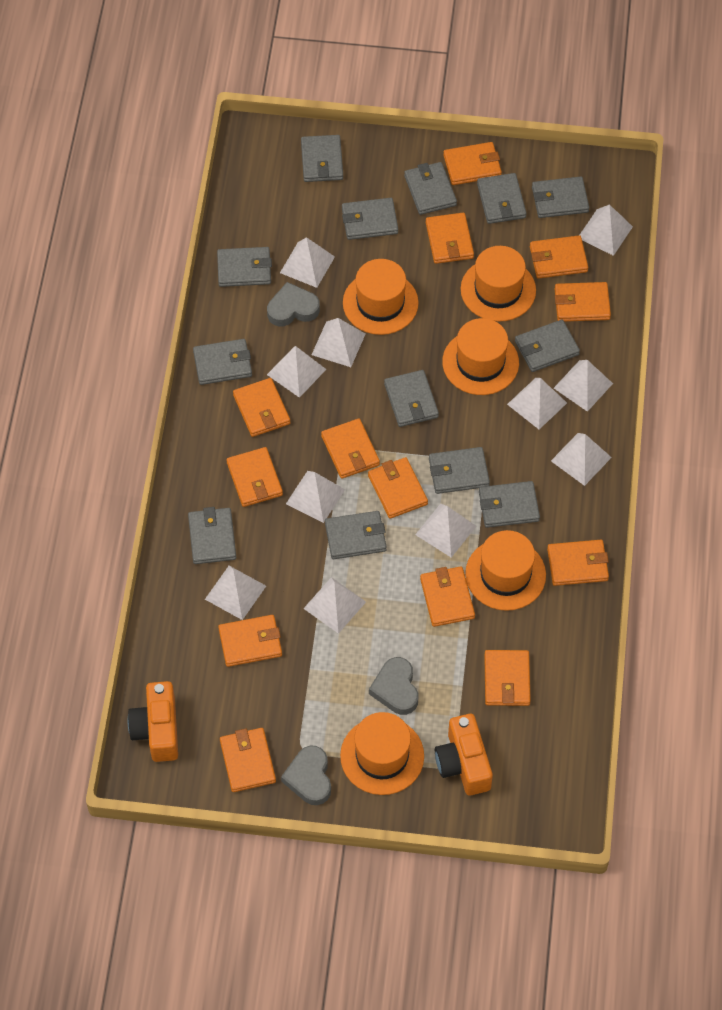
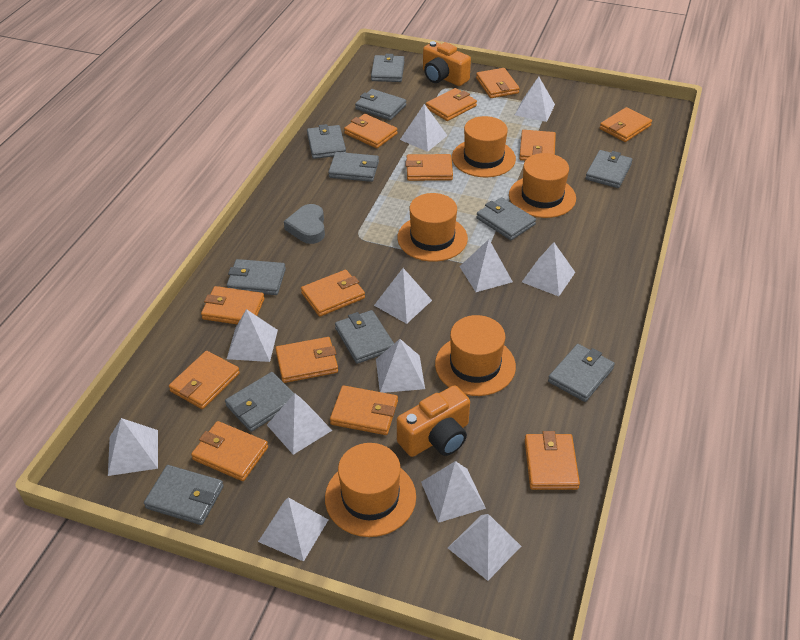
grey heart: [267,282,320,326] [281,746,331,805] [369,657,418,715] = 3 -> [284,204,325,244] = 1
grey wallet: [188,507,236,564] [193,339,252,385] [217,247,272,287] [301,135,343,182] [325,511,387,559] [342,198,398,240] [384,370,439,427] [404,162,457,215] [429,447,490,494] [477,173,527,224] [479,481,540,528] [515,320,580,372] [532,176,589,218] = 13 -> [144,465,224,525] [225,372,294,432] [226,259,286,295] [307,124,346,159] [328,152,379,182] [335,310,394,364] [355,89,406,120] [371,54,405,82] [476,197,536,240] [548,344,615,402] [585,150,633,188] = 11
white pyramid: [205,566,266,620] [267,346,327,398] [280,237,335,288] [286,471,345,523] [303,577,366,634] [312,318,365,367] [415,503,476,558] [507,378,567,429] [551,433,612,486] [554,360,613,412] [580,204,633,256] = 11 -> [108,418,158,476] [227,309,278,362] [258,497,328,562] [267,393,332,455] [374,268,432,324] [376,339,425,393] [400,104,448,152] [421,461,486,523] [448,514,521,581] [459,239,513,292] [515,77,555,122] [522,242,575,296] = 12

